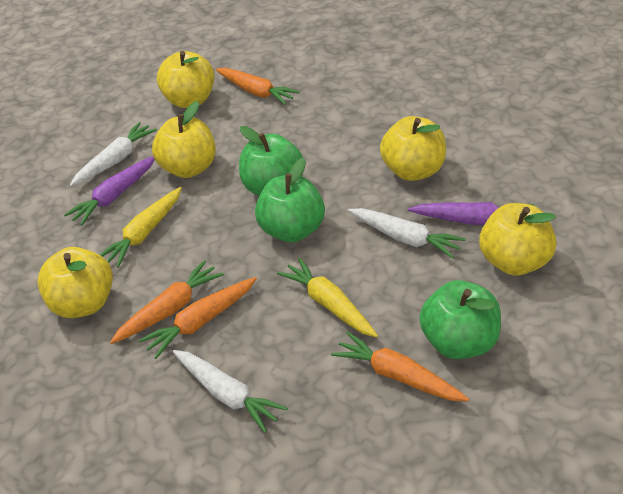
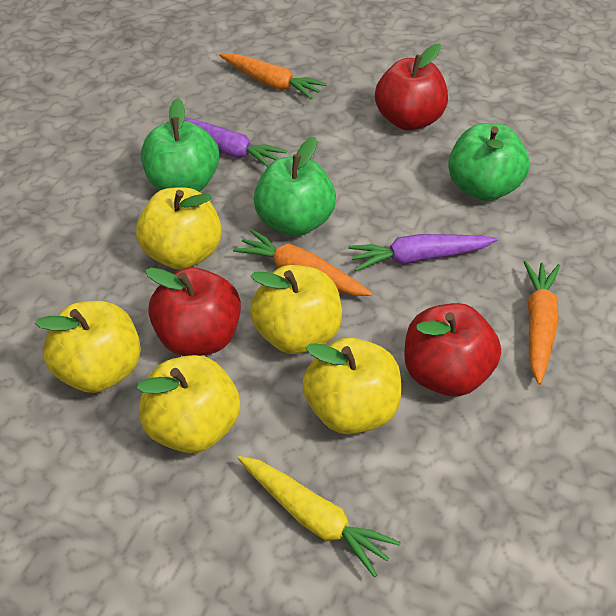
orange carrot: [110,260,224,344] [139,277,257,359] [216,68,300,105] [331,332,469,402] = 4 -> [219,53,327,99] [233,229,373,296] [524,261,560,385] = 3
red apple: none = 0 -> [145,267,241,356] [375,44,448,131] [404,303,501,396] = 3
white carrot: [70,122,157,187] [173,350,288,433] [348,208,466,259] = 3 -> none = 0
yellow carrot: [100,187,182,268] [277,257,378,338] = 2 -> [238,456,401,577] = 1

